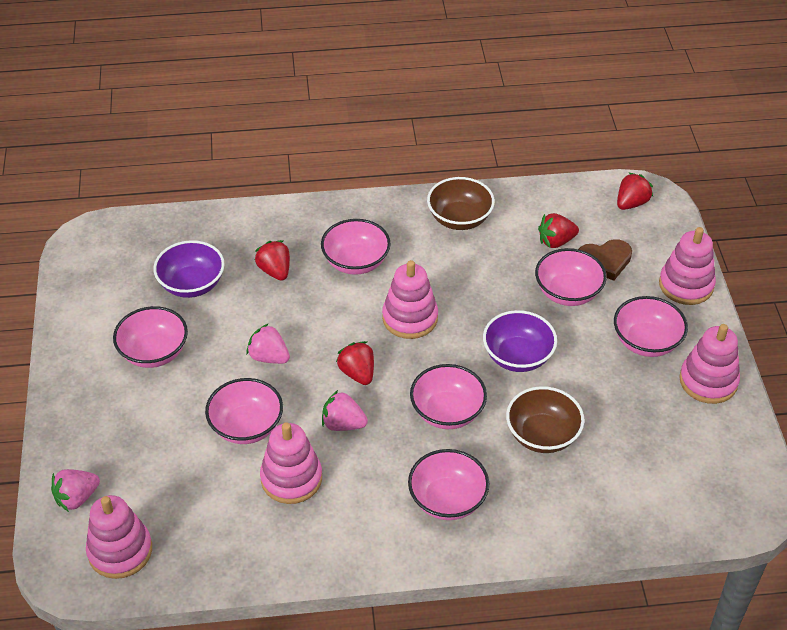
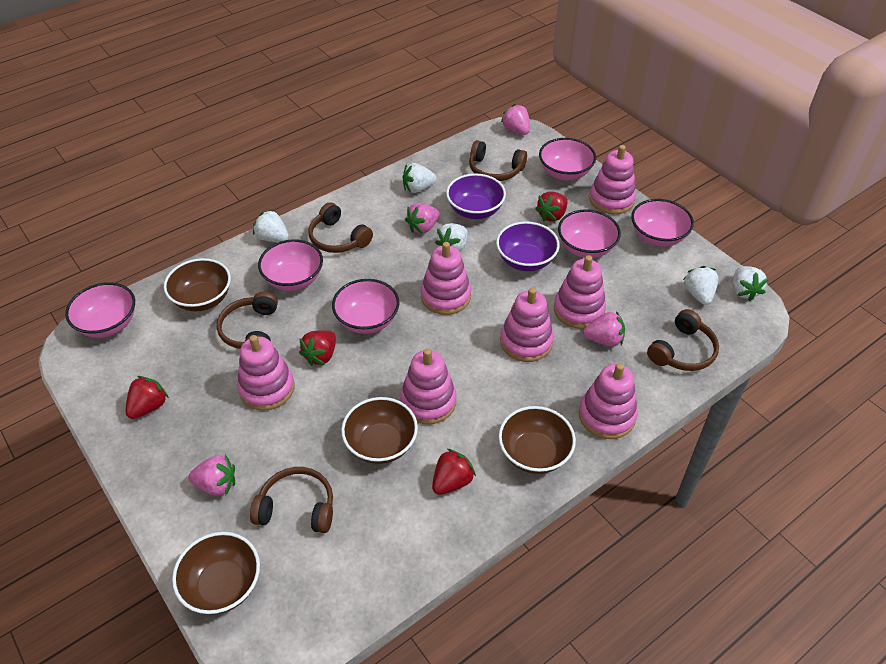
brown bowl: [427,177,495,230] [506,386,584,453] = 2 -> [164,258,231,311] [172,532,260,614] [341,397,418,464] [499,406,576,474] = 4
brown headphones: none = 0 -> [217,292,278,349] [250,467,333,533] [308,202,373,253] [469,140,527,181] [647,309,719,371] = 5
brown heart: [578,239,632,281] = 1 -> none = 0
pink bowl: [113,306,188,368] [205,378,283,444] [321,219,391,275] [408,449,489,520] [410,364,487,429] [535,248,607,306] [614,296,688,357] = 7 -> [65,282,135,338] [258,239,323,291] [332,279,399,334] [539,138,596,181] [558,209,621,258] [631,199,694,247] = 6
pink stacking toy: [86,495,152,579] [260,422,322,504] [382,260,438,339] [659,227,716,305] [679,324,740,404] = 5 -> [237,335,294,411] [400,349,456,424] [421,242,471,315] [500,288,554,362] [554,255,606,329] [579,363,638,439] [589,145,636,214] = 7
pink strawberry: [51,469,100,512] [246,323,290,364] [322,390,368,431] = 3 -> [188,454,235,496] [405,203,440,234] [501,104,530,135] [583,311,625,347] = 4
white strawberry: none = 0 -> [253,210,289,242] [403,163,437,193] [435,223,468,252] [683,266,718,305] [733,266,769,301] = 5

